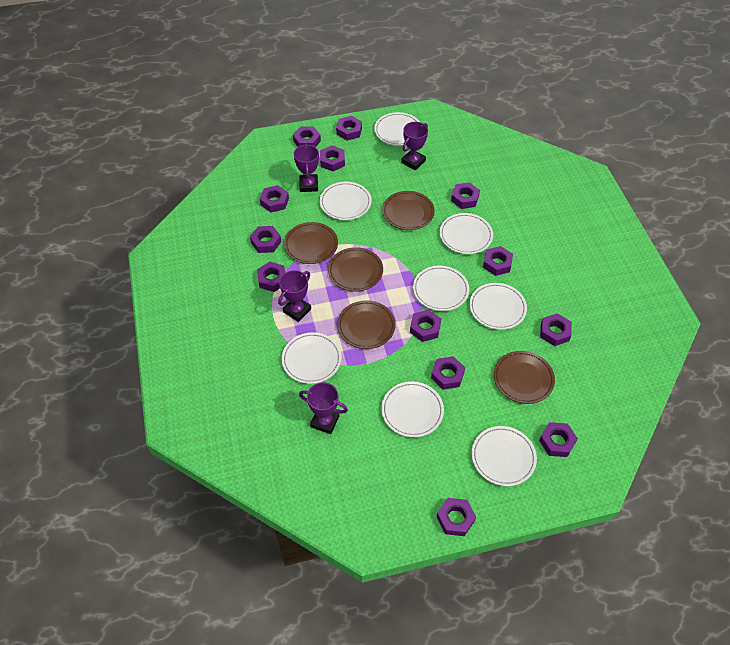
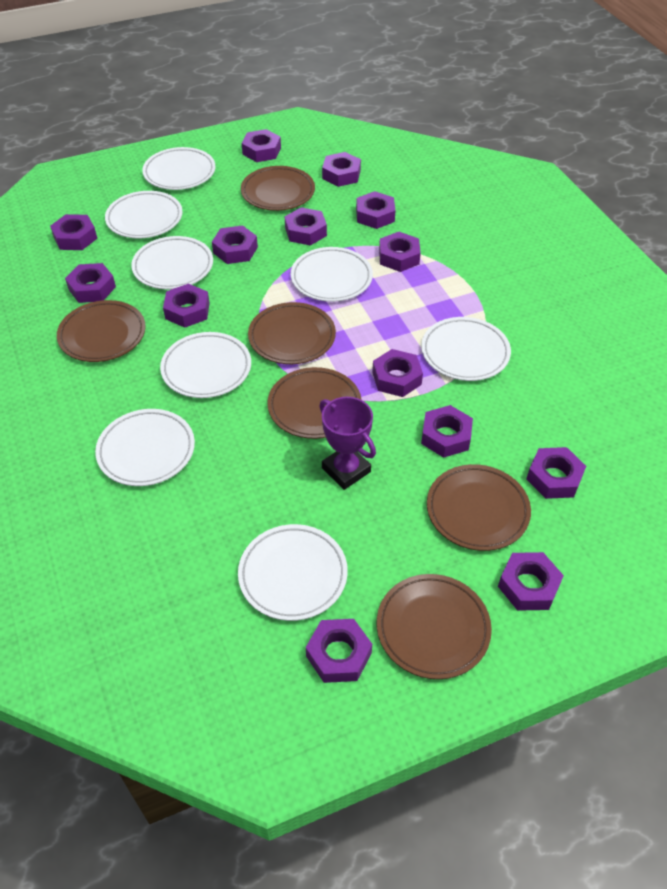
brown plate: [284,222,338,264] [328,247,383,292] [337,300,396,349] [382,191,435,230] [494,351,555,404] = 5 -> [57,300,146,362] [241,166,315,211] [248,302,336,364] [267,367,361,439] [377,574,492,679] [427,464,531,551] = 6
purple nut: [250,226,281,253] [257,262,285,292] [260,185,289,213] [293,127,321,147] [320,145,345,171] [336,116,362,140] [410,310,441,342] [431,356,465,390] [437,498,476,536] [451,182,480,209] [483,246,513,276] [539,422,578,457] [540,313,572,346] = 13 -> [50,214,97,250] [65,263,116,303] [163,284,210,328] [212,225,258,264] [242,129,281,162] [285,207,327,246] [306,619,372,683] [322,152,361,187] [356,191,395,229] [372,349,423,397] [379,232,421,272] [421,405,473,458] [498,552,564,611] [527,447,586,499] = 14
purple trophy: [278,270,311,322] [294,144,319,192] [299,382,348,434] [401,122,428,171] = 4 -> [319,397,376,490] = 1

